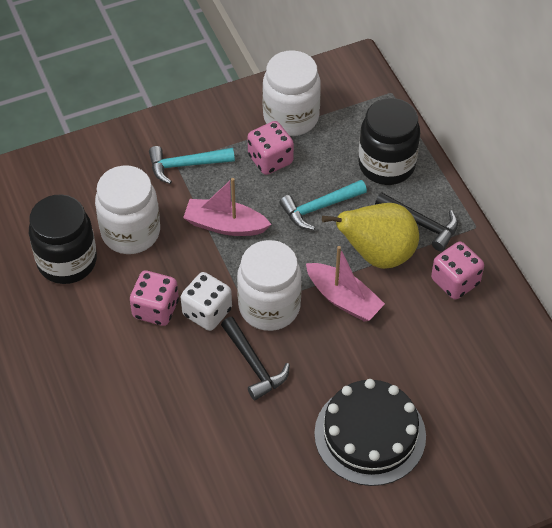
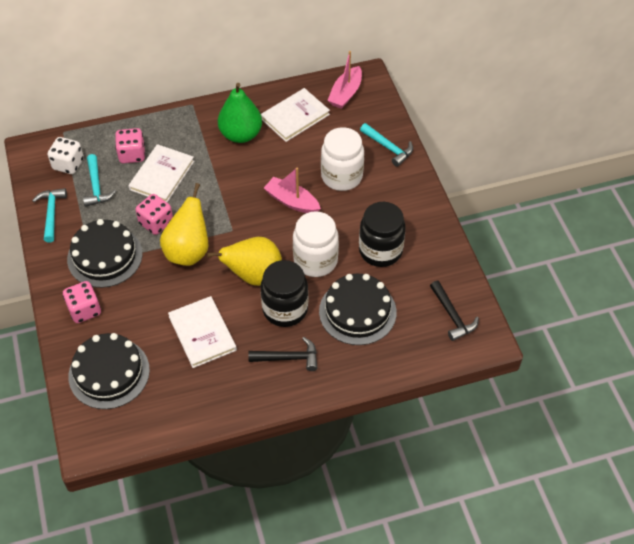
black cake: [314,379,426,486] = 1 -> [67,219,143,288] [68,333,150,409] [319,274,396,345] = 3
green pear: none = 0 -> [218,83,262,143] = 1
turquoise hammer: [149,146,235,184] [279,180,367,230] = 2 -> [32,188,67,243] [83,154,116,207] [360,123,413,167] = 3
white book: none = 0 -> [128,144,194,202] [168,296,237,368] [261,88,330,142] = 3
white jar: [95,165,160,254] [237,240,302,331] [262,50,321,136] = 3 -> [293,211,339,277] [321,127,364,191] = 2
yellow pear: [322,203,419,269] = 1 -> [160,183,209,266] [207,237,282,286] = 2

